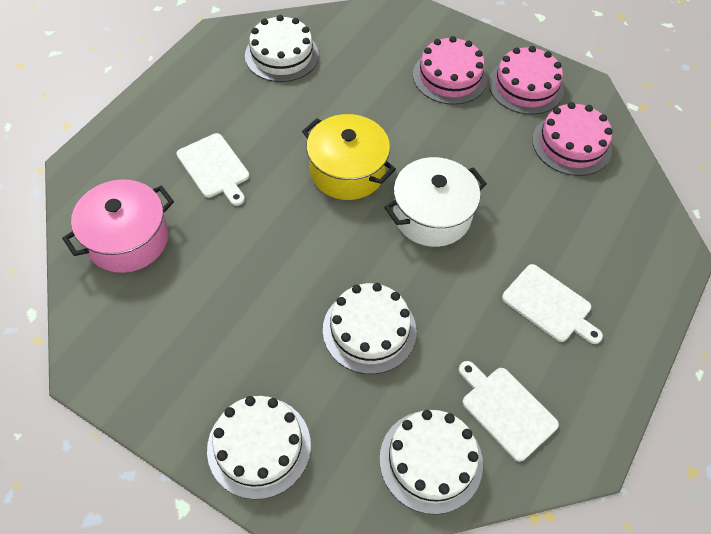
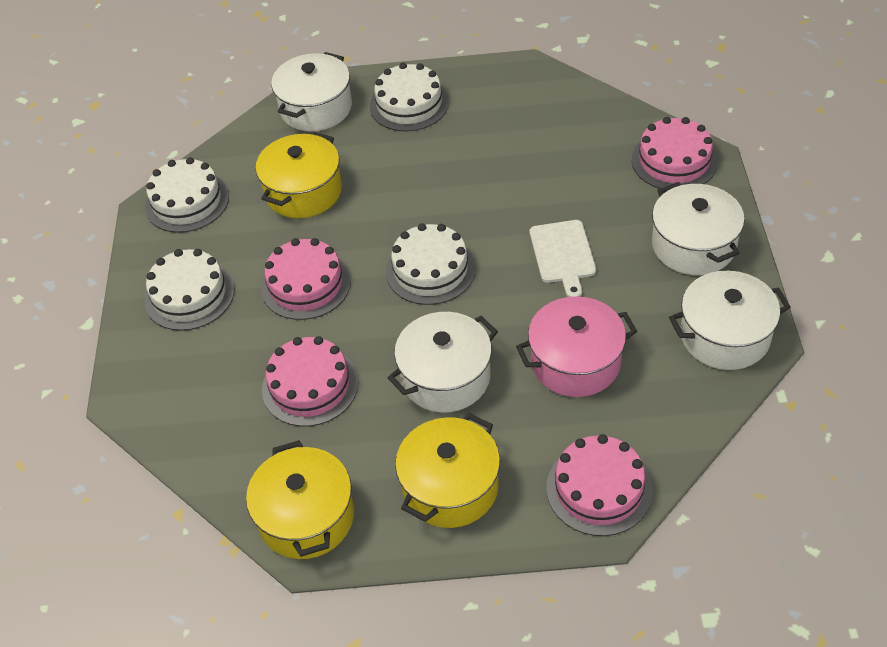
pink cake: [413,36,487,105] [489,46,564,115] [532,102,613,176] = 3 -> [261,238,351,320] [262,336,358,427] [546,434,653,536] [632,117,718,189] = 4
white cutting board: [176,133,249,206] [459,361,559,462] [502,264,603,344] = 3 -> [530,220,596,297] = 1
white pot: [384,157,487,247] = 1 -> [271,52,352,132] [388,312,498,413] [652,182,745,275] [669,271,791,370] = 4
yellow pot: [302,114,396,200] = 1 -> [246,440,354,559] [256,132,342,218] [395,413,500,528] = 3

